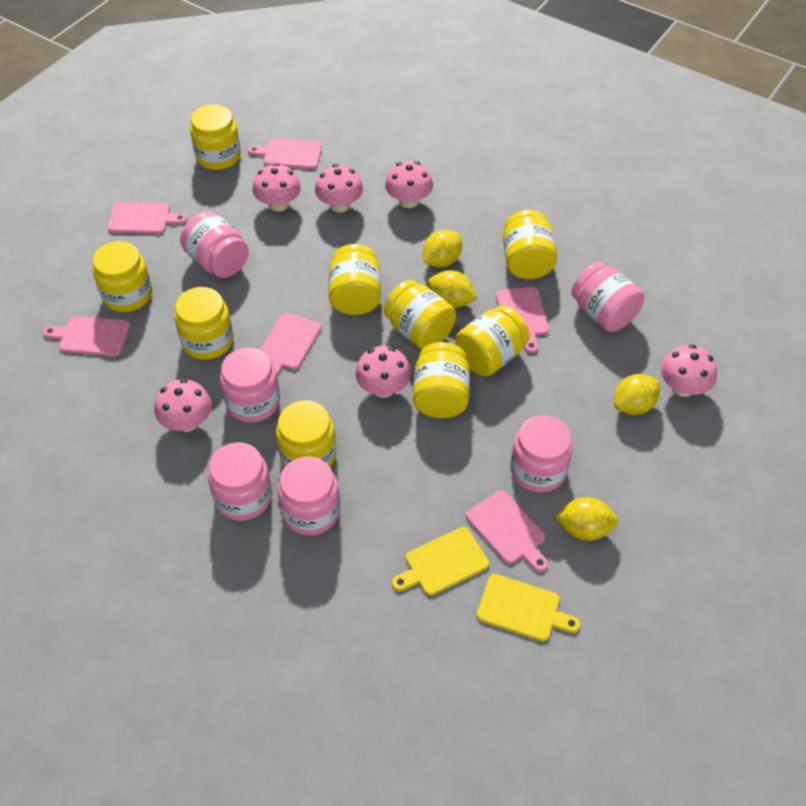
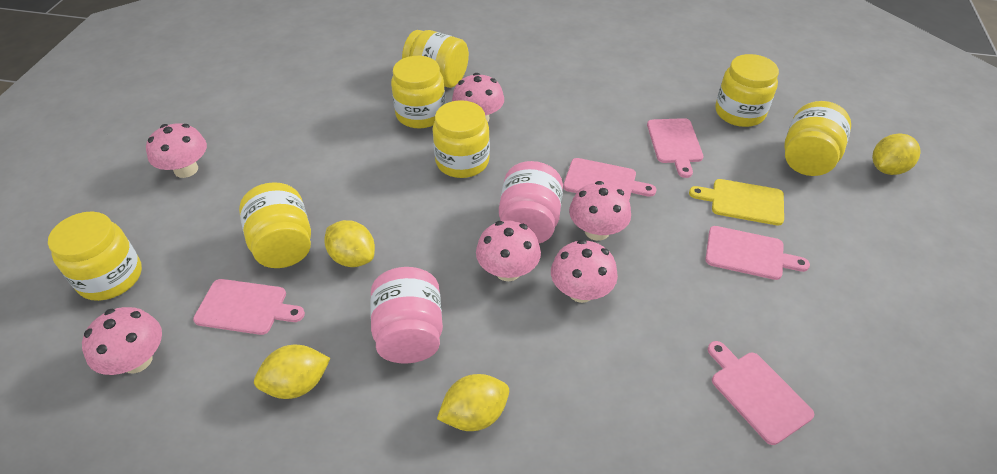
pink cutting board: [43,316,130,356] [107,202,187,234] [248,138,322,169] [260,313,321,375] [466,490,548,572] [496,287,549,353] = 6 -> [193,279,305,335] [563,158,656,200] [647,118,703,178] [705,226,810,280] [708,341,814,445] = 5
pink jar: [180,211,249,278] [208,442,272,521] [220,348,280,423] [277,456,340,535] [510,415,573,493] [572,262,644,332] = 6 -> [370,267,443,363] [499,161,563,243] = 2
yellow cutting board: [392,527,489,596] [477,574,580,642] = 2 -> [689,179,784,226] = 1
yellow jar: [93,241,152,312] [174,287,233,360] [190,105,241,170] [276,400,336,467] [328,244,381,315] [384,280,456,349] [413,342,470,418] [455,305,529,376] [503,210,557,279] = 9 -> [48,211,142,301] [239,182,311,268] [391,56,446,128] [402,30,469,88] [432,100,490,178] [715,54,779,127] [784,101,851,176] = 7

